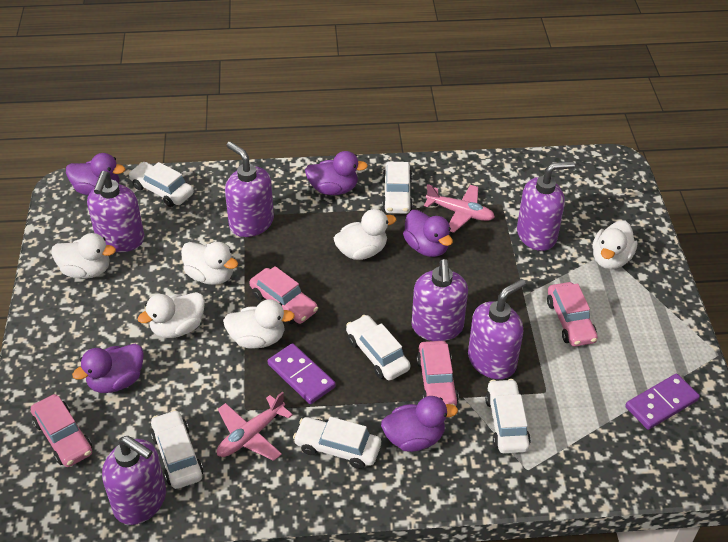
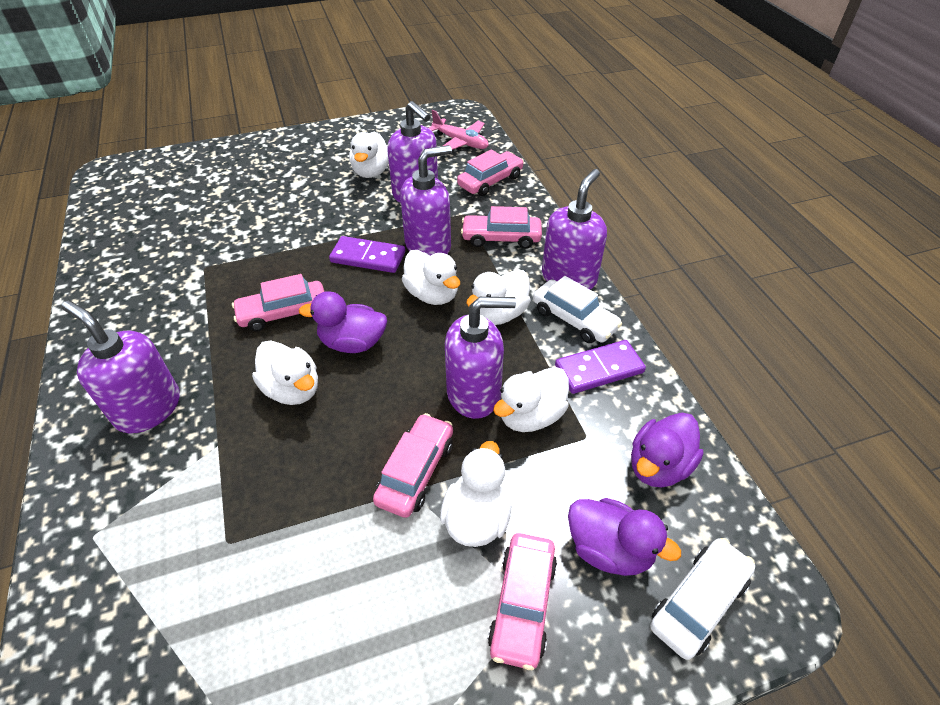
pink car: [31,394,92,467] [249,266,318,324] [416,341,459,406] [547,282,598,347] = 4 -> [232,274,324,331] [373,413,453,518] [457,149,524,196] [461,206,542,249] [488,533,557,670] = 5
pink plane: [217,392,293,461] [424,184,495,233] = 2 -> [429,110,489,150] = 1
purple duck: [66,153,125,195] [72,344,144,393] [305,151,368,195] [381,396,458,452] [403,210,453,257] = 5 -> [299,291,387,353] [568,498,681,576] [631,413,704,488] = 3
purple soap dispenser: [87,171,145,252] [102,436,166,525] [225,141,274,237] [412,259,468,341] [468,279,526,379] [517,161,575,251] = 6 -> [62,301,180,434] [387,101,438,203] [400,145,452,256] [445,297,516,419] [542,169,607,290] = 5
white car: [128,162,194,207] [151,410,203,489] [293,417,381,469] [346,315,410,381] [382,162,413,214] [485,379,531,454] = 6 -> [533,276,622,343] [650,538,755,660] = 2

